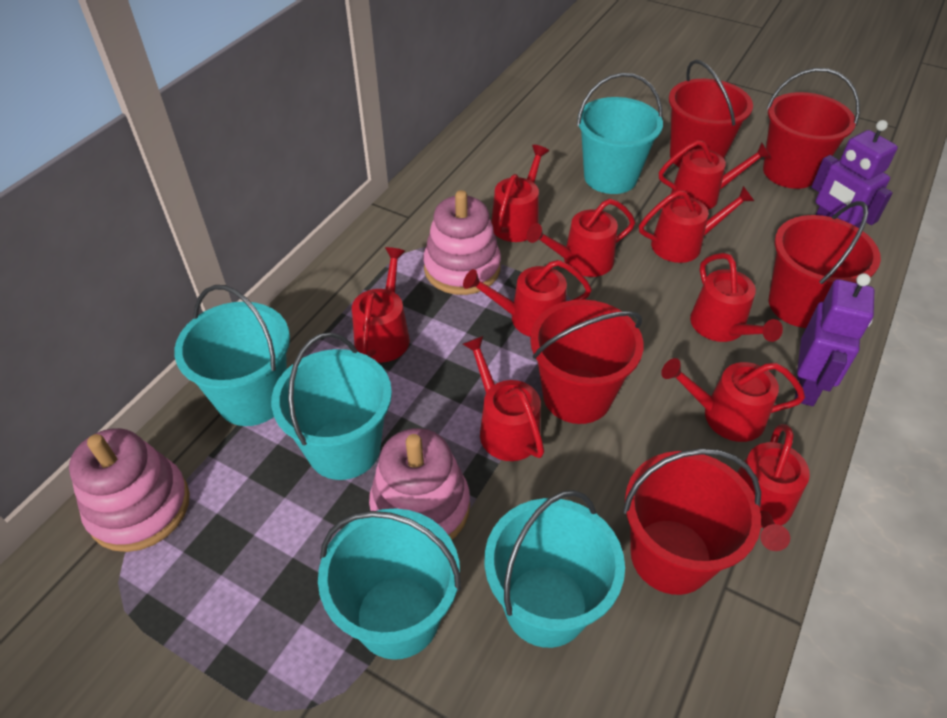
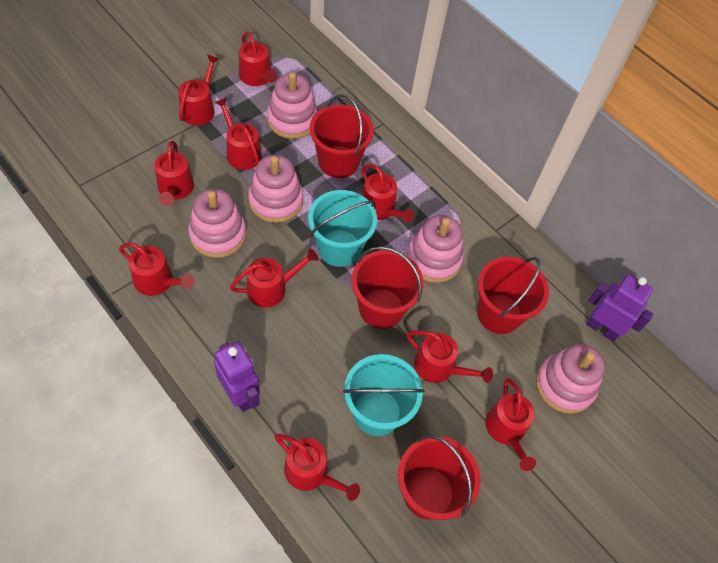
pink stacking toy: [69,428,190,552] [369,428,470,540] [423,190,501,295] = 3 -> [188,189,246,258] [248,155,303,223] [267,72,318,139] [407,215,464,283] [536,344,605,414] = 5
red bucket: [530,300,643,424] [623,448,761,595] [669,60,753,167] [763,68,860,189] [769,201,881,328] = 5 -> [309,94,374,178] [351,246,424,329] [398,435,481,520] [477,257,549,334] = 4
turquoise bucket: [174,285,290,426] [271,333,392,480] [318,508,461,660] [485,490,625,648] [577,73,663,194] = 5 -> [308,190,377,267] [343,354,424,436] = 2

